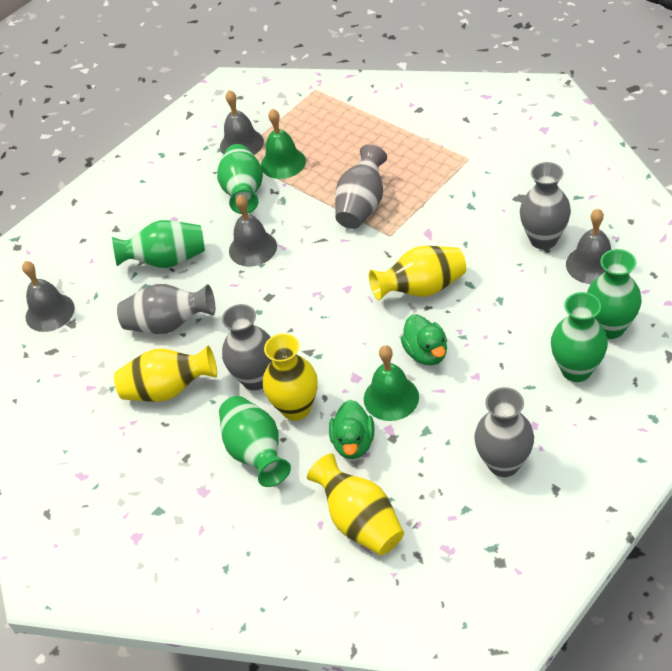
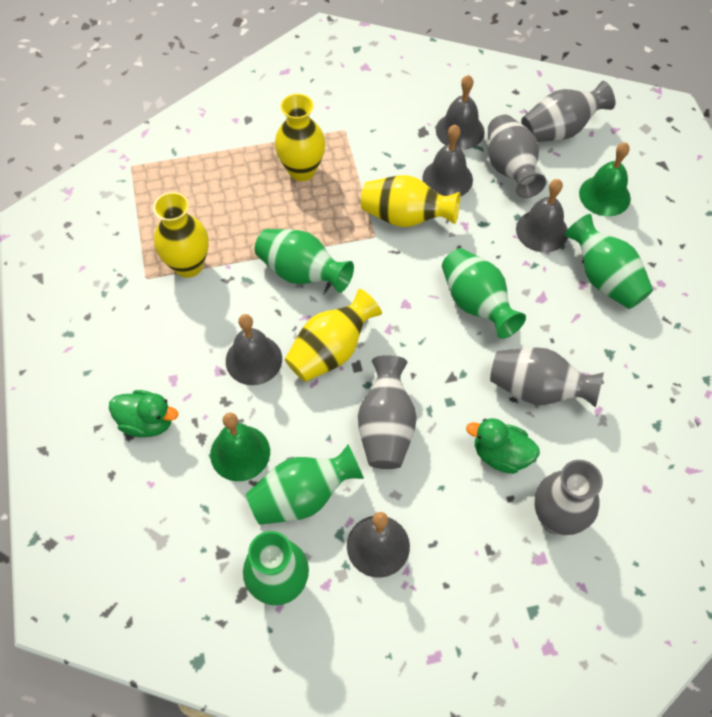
grey bell: [22,261,75,332] [220,90,264,155] [229,195,277,267] [566,209,611,284] = 4 -> [226,314,282,385] [347,512,410,578] [422,125,473,197] [436,75,485,150] [516,179,568,252] = 5

